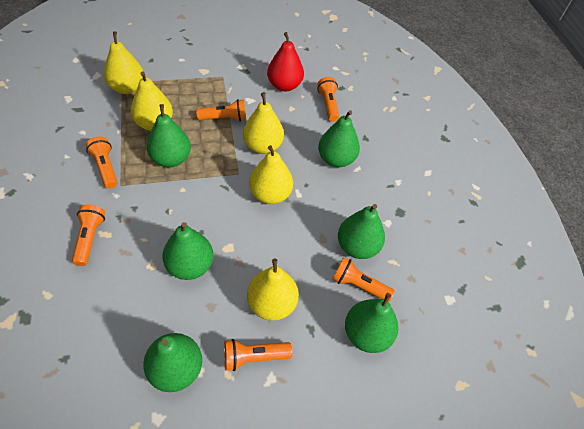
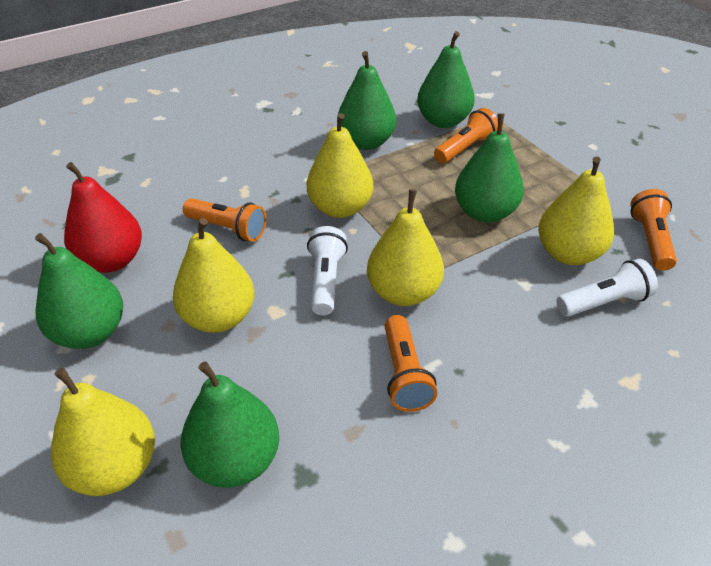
green pear: [143,333,202,392] [147,104,191,167] [162,222,214,280] [318,110,360,167] [338,204,385,259] [345,293,398,353] = 6 -> [35,233,123,349] [181,361,279,488] [337,51,396,150] [417,31,475,128] [455,113,524,223] = 5
orange flashlight: [72,204,105,266] [86,136,118,189] [196,99,246,122] [224,339,293,371] [317,77,339,122] [333,257,395,302] = 6 -> [183,198,266,242] [384,315,437,412] [434,108,498,163] [630,189,677,271] = 4
white flashlight: none = 0 -> [307,226,348,315] [556,259,658,317] = 2

